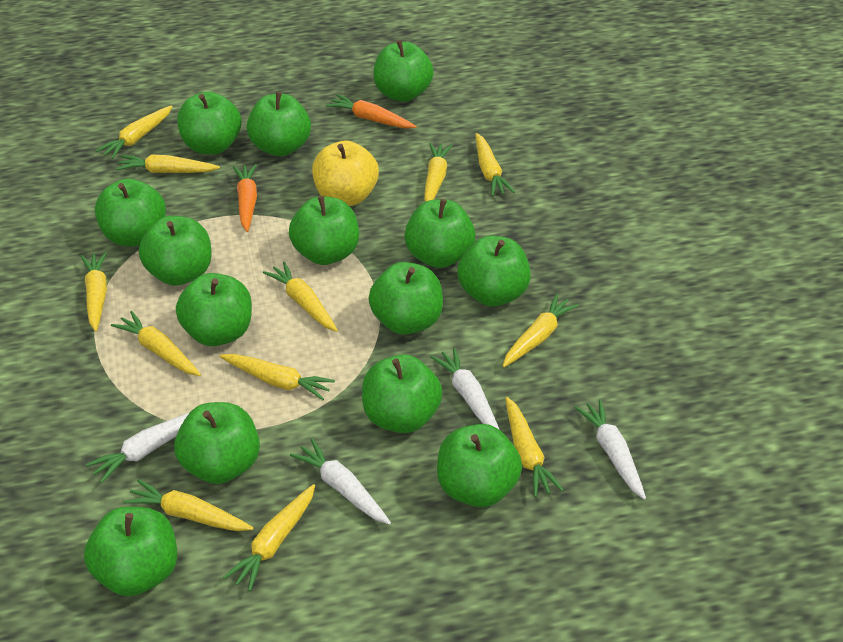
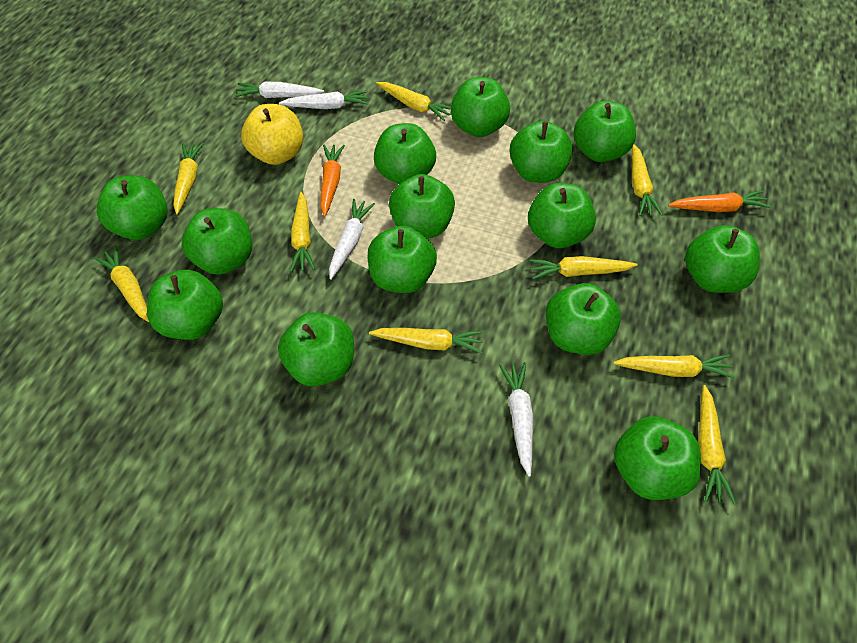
yellow carrot: [81,252,107,332] [96,105,173,159] [111,311,201,376] [116,155,220,173] [123,479,254,531] [219,354,335,400] [223,484,315,591] [263,262,338,332] [424,143,453,202] [475,133,515,196] [503,294,579,367] [505,397,563,497] = 12 -> [94,246,149,322] [174,143,204,214] [290,192,315,272] [369,328,484,354] [376,82,451,121] [529,256,638,279] [613,355,735,378] [632,144,663,216] [699,385,736,504] = 9

